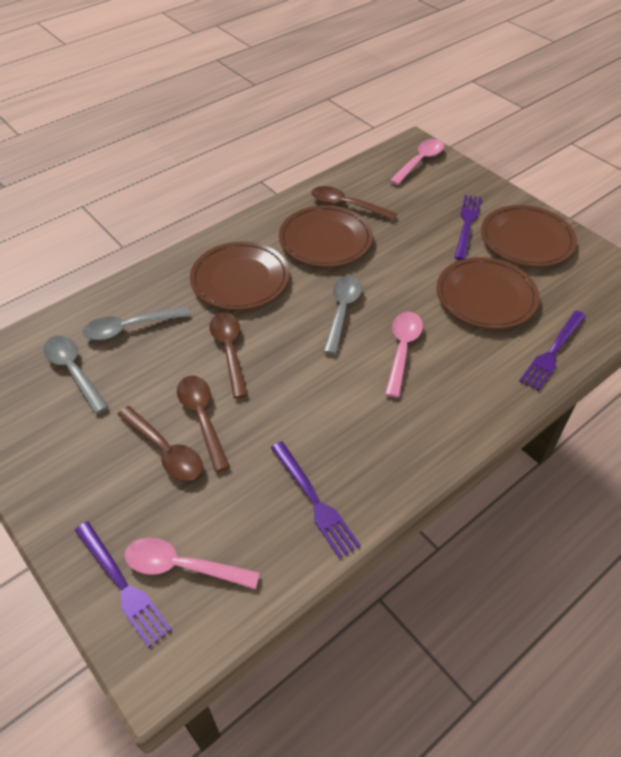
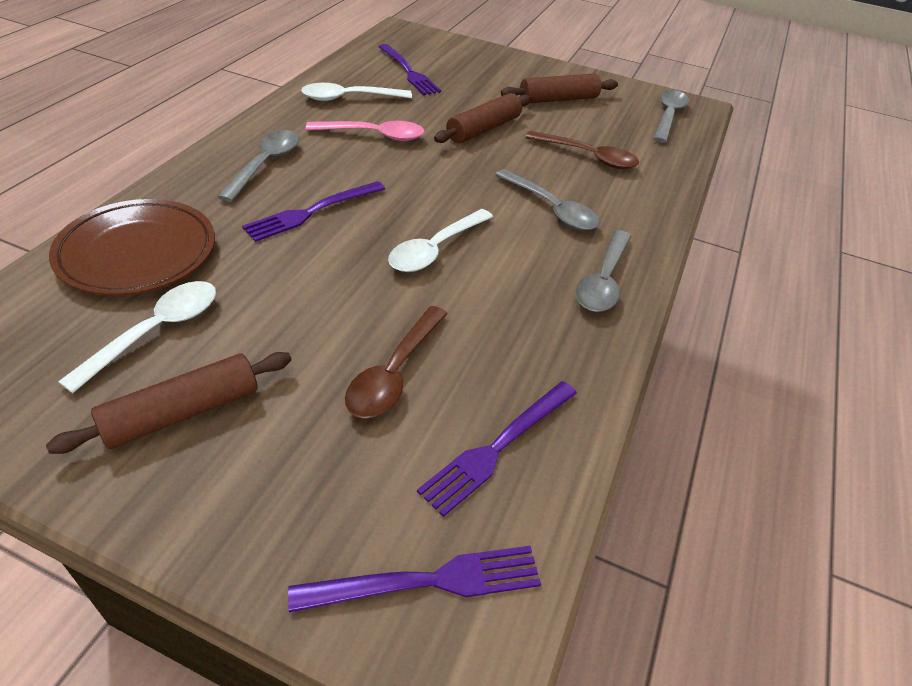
brown plate: [190,241,289,310] [279,205,373,267] [436,257,539,329] [481,205,577,267] = 4 -> [49,199,215,296] = 1
brown rolling pin: none = 0 -> [46,352,292,454] [434,93,531,143] [501,74,618,103] = 3
brown spoon: [117,406,203,481] [177,376,230,472] [209,312,248,398] [311,186,397,220] = 4 -> [345,306,448,418] [525,131,639,169] = 2
grey spoon: [43,336,109,414] [83,307,190,340] [323,276,362,355] = 3 -> [217,130,299,202] [495,169,600,230] [575,230,631,312] [653,90,689,143] = 4
pink spoon: [125,537,260,589] [385,312,423,397] [389,139,444,185] = 3 -> [306,121,425,141] = 1
white spoon: none = 0 -> [58,281,216,393] [301,83,412,101] [388,209,493,272] = 3

